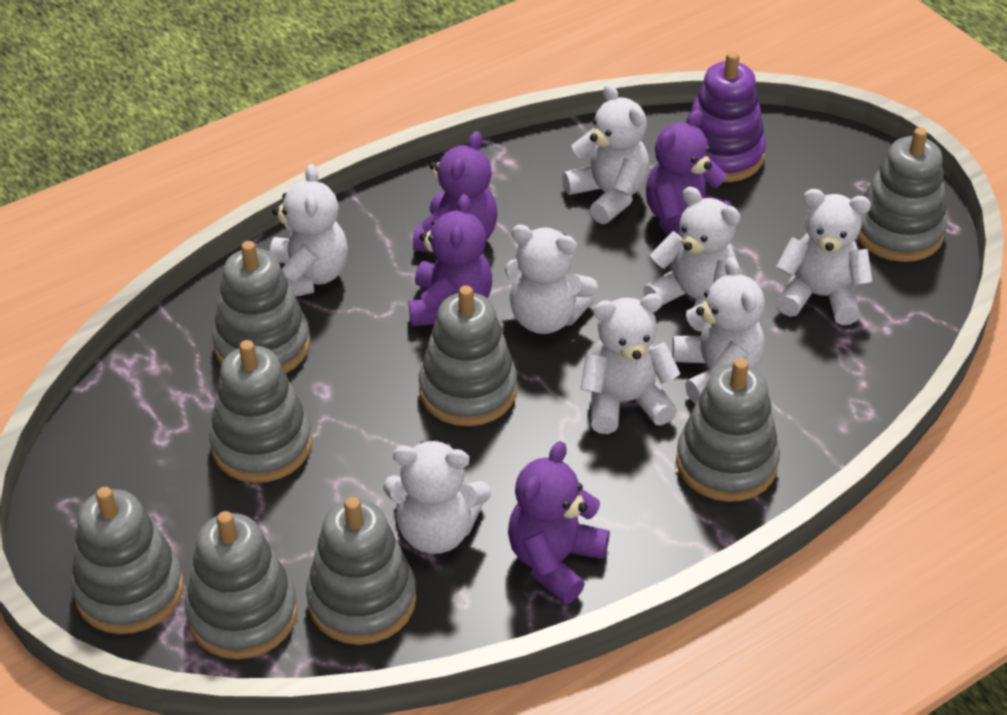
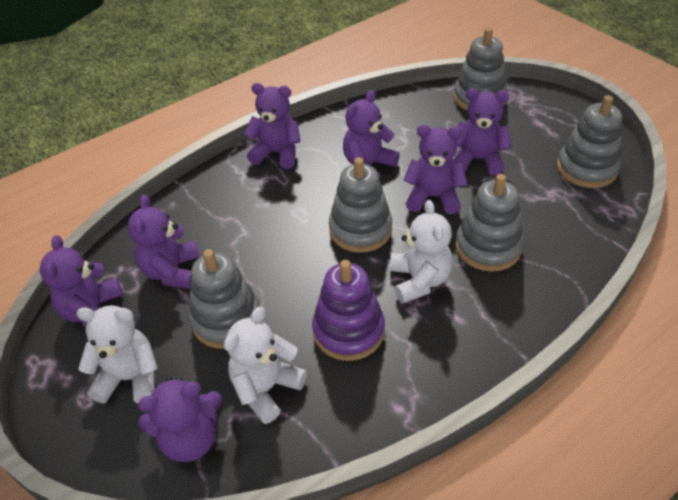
grey stacking toy: [71,487,184,634] [185,511,297,659] [209,340,312,483] [212,241,310,373] [306,497,416,645] [419,285,517,426] [676,358,780,502] [857,127,947,262] = 8 -> [189,249,260,349] [329,157,392,253] [453,28,507,110] [456,174,524,272] [557,95,622,188] = 5
purple teddy bear: [409,194,492,326] [413,131,497,252] [508,441,610,604] [646,110,732,238] = 4 -> [40,235,123,328] [128,195,199,289] [138,377,222,462] [244,83,301,169] [343,90,400,179] [403,125,467,214] [454,88,512,176] = 7
white teddy bear: [270,164,348,297] [383,440,491,554] [505,225,598,334] [562,84,649,224] [581,293,681,434] [643,187,741,332] [672,257,765,404] [776,189,873,325] = 8 -> [76,305,158,404] [224,307,307,424] [390,200,453,303] = 3

